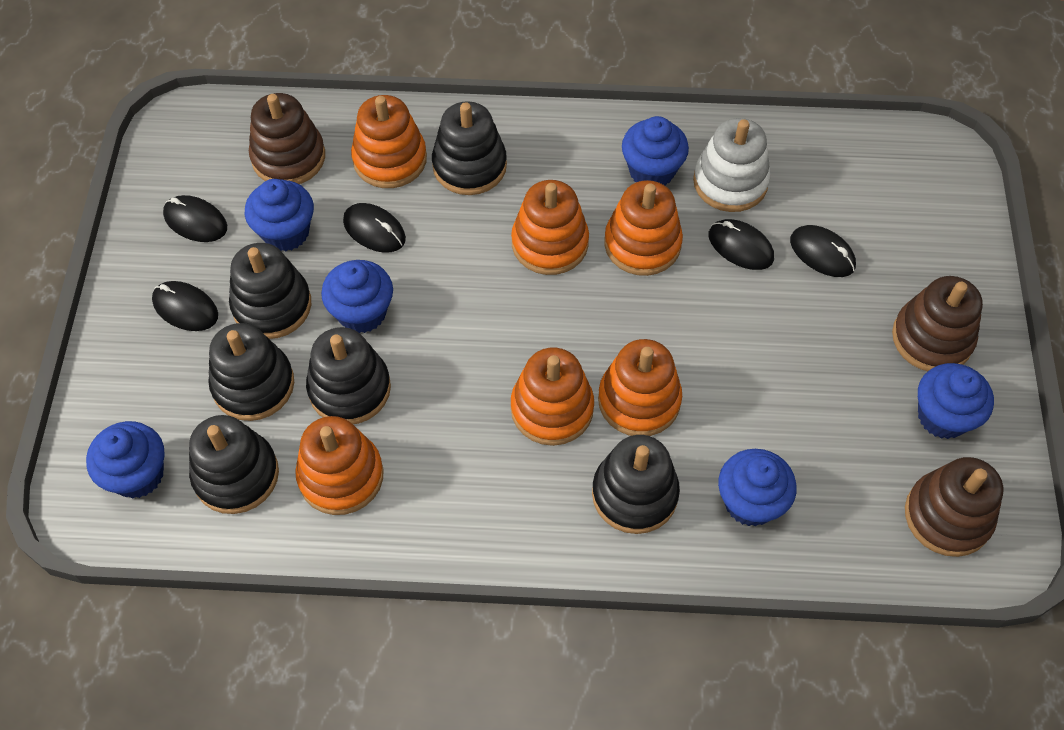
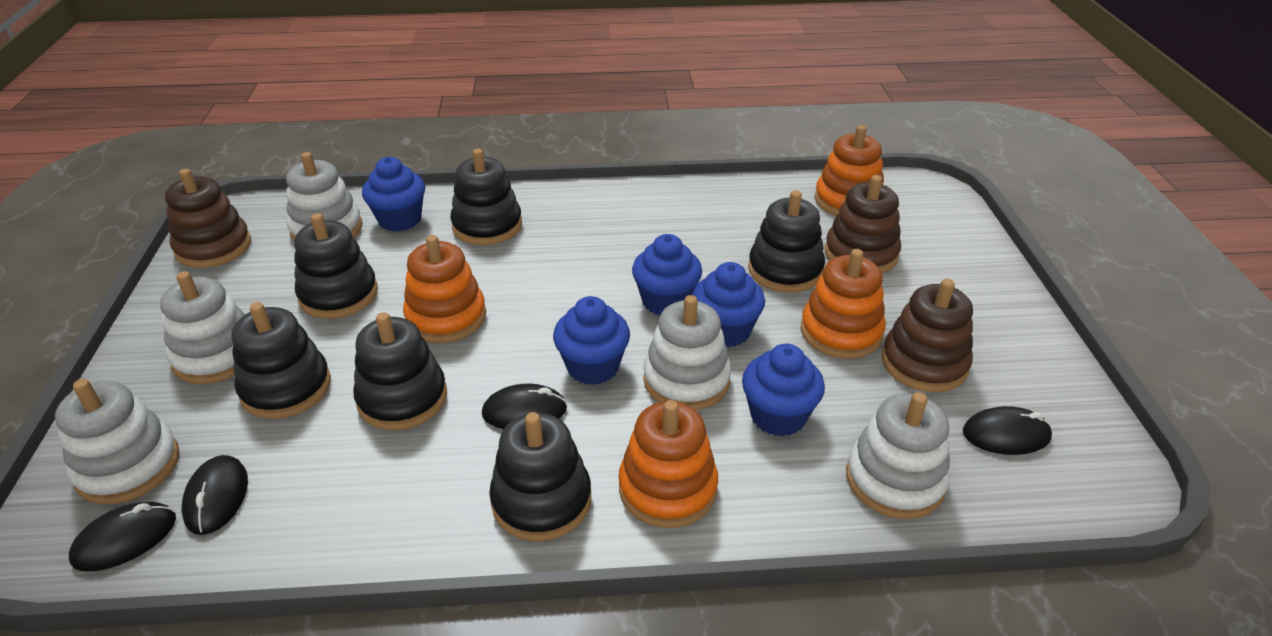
black mouse: [152,281,218,331] [163,195,227,242] [343,203,406,253] [709,219,774,270] [790,225,856,277] = 5 -> [69,502,176,571] [182,455,248,535] [482,384,567,429] [963,406,1052,455] = 4
blue cupcake: [86,421,165,499] [245,179,314,251] [321,260,393,333] [622,116,689,186] [718,449,797,526] [918,363,994,439] = 6 -> [362,157,425,232] [553,296,630,385] [632,234,702,316] [692,262,765,347] [742,344,825,437] = 5
orange stacking toy: [295,416,384,515] [351,95,427,188] [511,180,589,275] [511,348,594,446] [598,339,682,436] [604,180,683,276] = 6 -> [403,235,486,343] [618,400,718,528] [801,249,886,359] [815,125,884,216] = 4
white stacking toy: [693,118,771,212] = 1 -> [55,379,180,504] [160,271,245,384] [286,152,363,242] [643,295,731,410] [846,392,950,519] = 5

